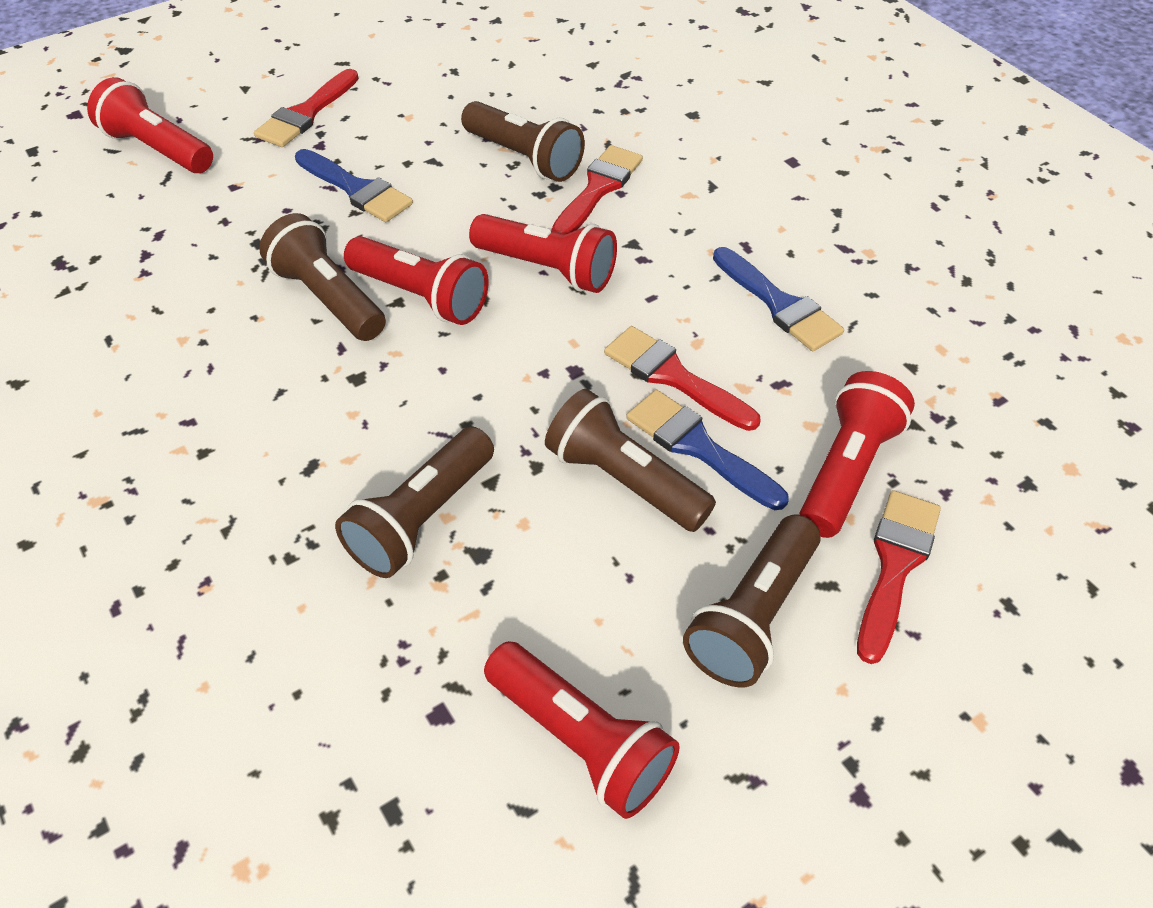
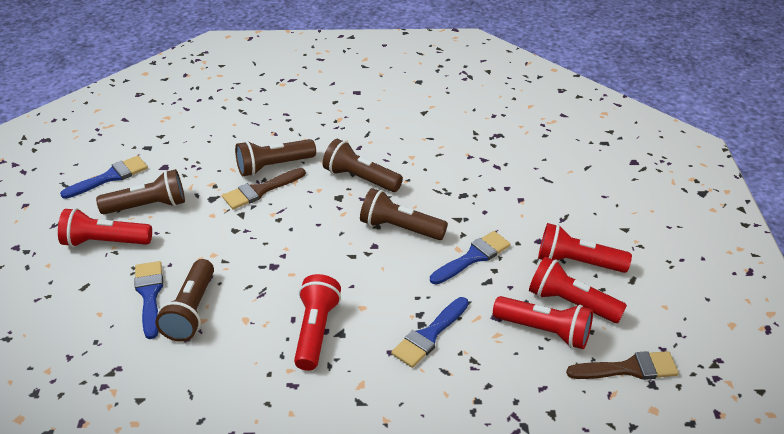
blue brush: [295,149,413,222] [626,390,789,510] [713,247,844,351] = 3 -> [60,156,148,199] [134,261,163,339] [391,297,469,368] [430,231,511,285] = 4
brown brush: none = 0 -> [222,168,305,209] [566,351,679,380] = 2
red brush: [254,69,359,147] [552,145,643,234] [604,326,761,431] [857,490,941,664] = 4 -> none = 0

